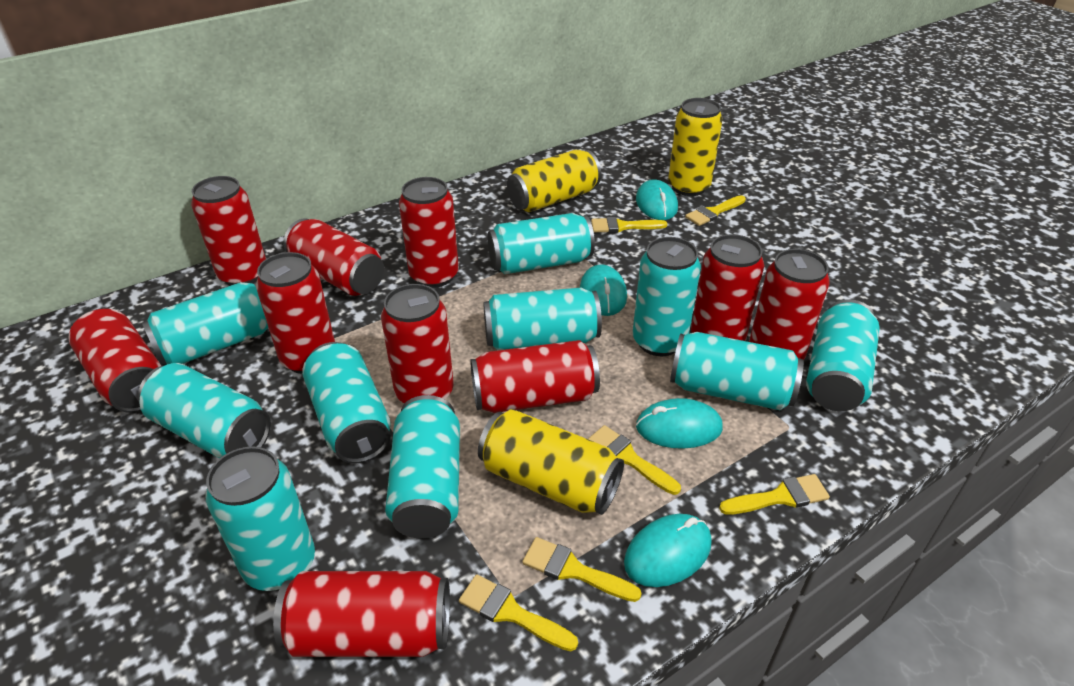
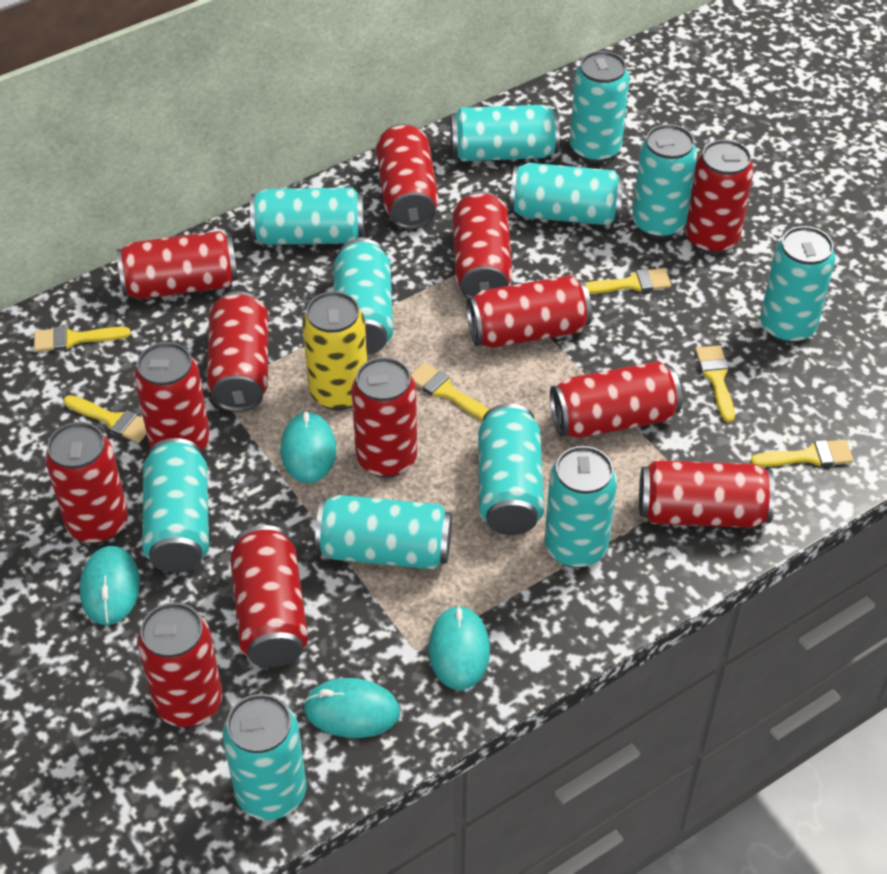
red can: [68,309,161,413] [191,176,266,286] [256,252,335,374] [273,571,450,657] [283,218,384,296] [381,284,454,404] [399,177,459,288] [470,340,600,413] [691,234,764,341] [749,249,830,360] = 10 -> [45,422,128,544] [117,231,238,299] [134,342,210,451] [137,603,223,727] [207,291,268,412] [230,525,308,668] [352,357,417,478] [376,123,439,229] [453,191,512,298] [466,275,592,348] [550,361,682,438] [639,460,775,528] [686,139,754,254] = 13
turquoise can: [138,363,271,458] [142,282,268,365] [206,446,315,591] [302,342,391,463] [385,395,460,539] [483,288,602,350] [488,213,595,274] [633,237,701,356] [670,332,804,410] [806,299,880,411] = 10 -> [142,438,209,573] [222,694,306,820] [250,187,364,245] [315,495,452,570] [334,238,393,355] [450,105,560,161] [478,404,544,535] [510,163,624,226] [544,446,617,568] [570,51,629,163] [632,124,697,239] [760,226,835,343] = 12
yellow can: [478,409,624,515] [507,149,601,212] [668,98,723,196] = 3 -> [302,291,367,410] = 1

